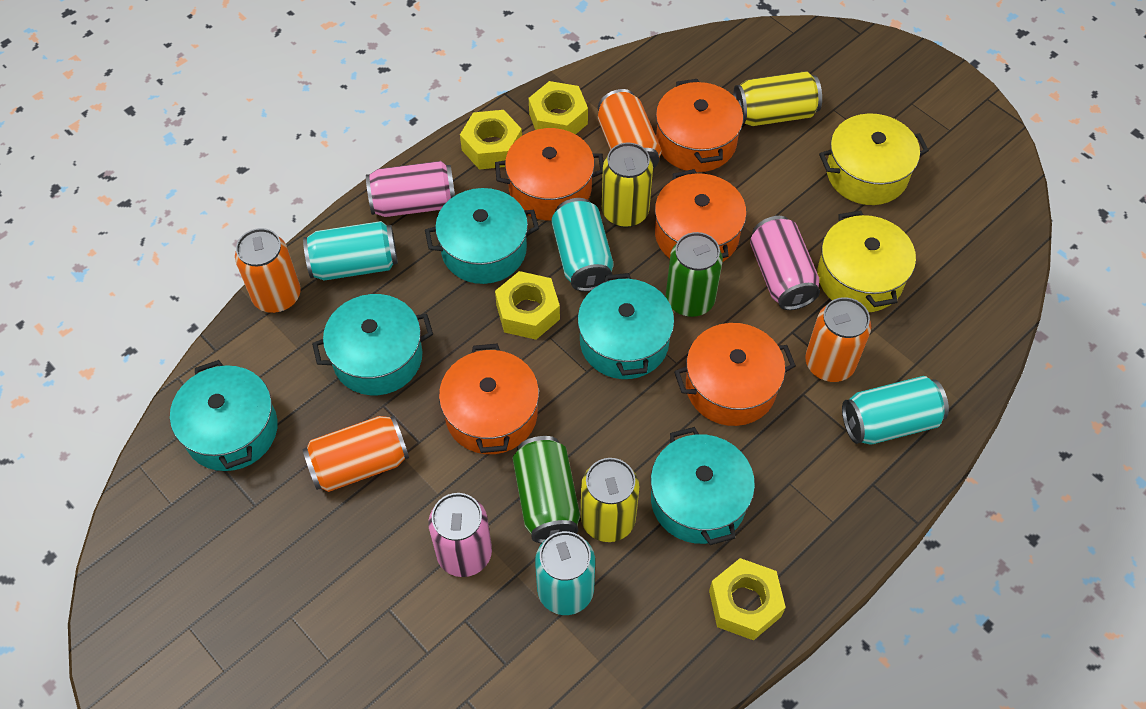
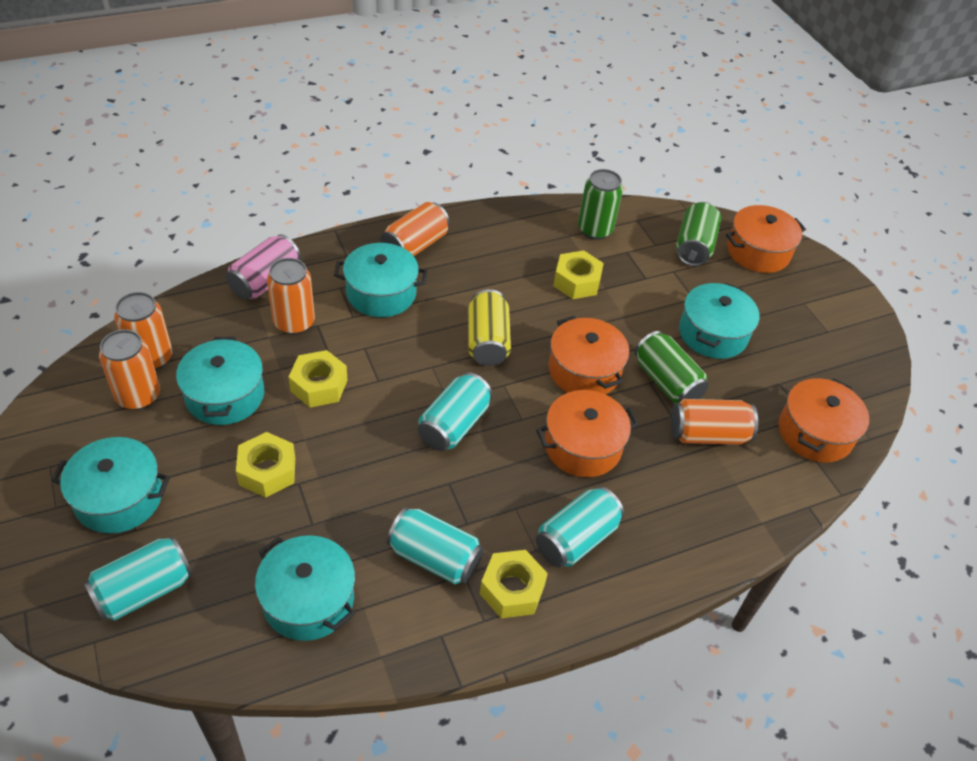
green can: [513,436,580,543] [666,232,723,317] = 2 -> [578,169,623,240] [634,331,709,404] [676,202,721,266] = 3
orange can: [235,228,301,313] [302,416,409,492] [598,89,662,169] [805,297,871,382] = 4 -> [99,329,160,410] [114,292,173,370] [267,258,315,335] [380,202,450,256] [671,399,758,445] = 5
orange pot: [439,344,539,454] [495,128,604,220] [655,169,747,262] [656,79,743,172] [674,323,796,426] = 5 -> [536,390,639,477] [549,316,629,394] [726,205,806,273] [779,378,869,463] = 4
pink can: [366,161,455,217] [428,493,492,577] [750,216,820,310] = 3 -> [226,234,301,300] = 1
yellow can: [581,458,639,542] [602,142,653,227] [733,71,822,126] = 3 -> [468,289,511,366] = 1
yellow pot: [818,210,916,312] [819,113,929,205] = 2 -> none = 0

